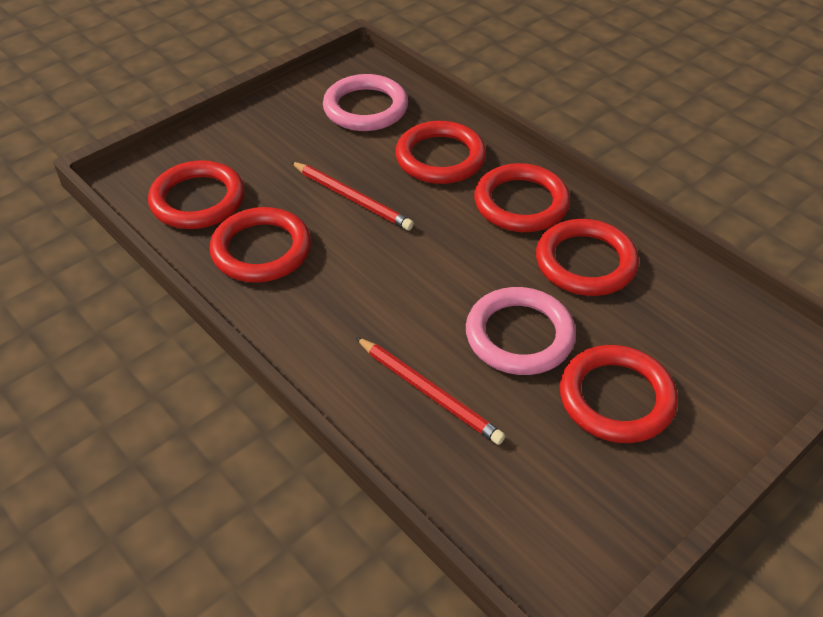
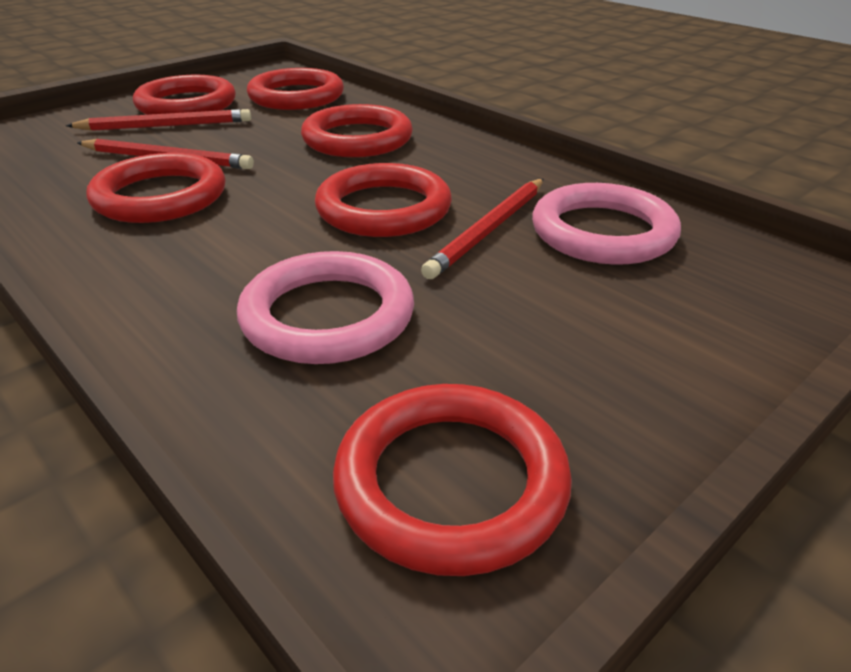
red pencil: [291,162,414,230] [356,337,505,445] = 2 -> [66,109,251,131] [77,139,254,169] [421,179,544,279] = 3

